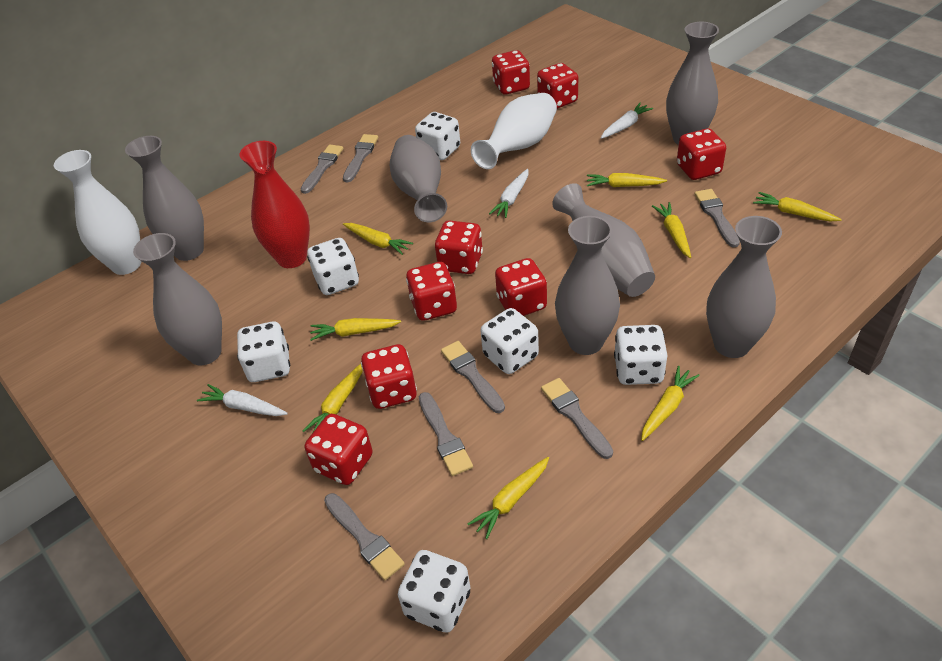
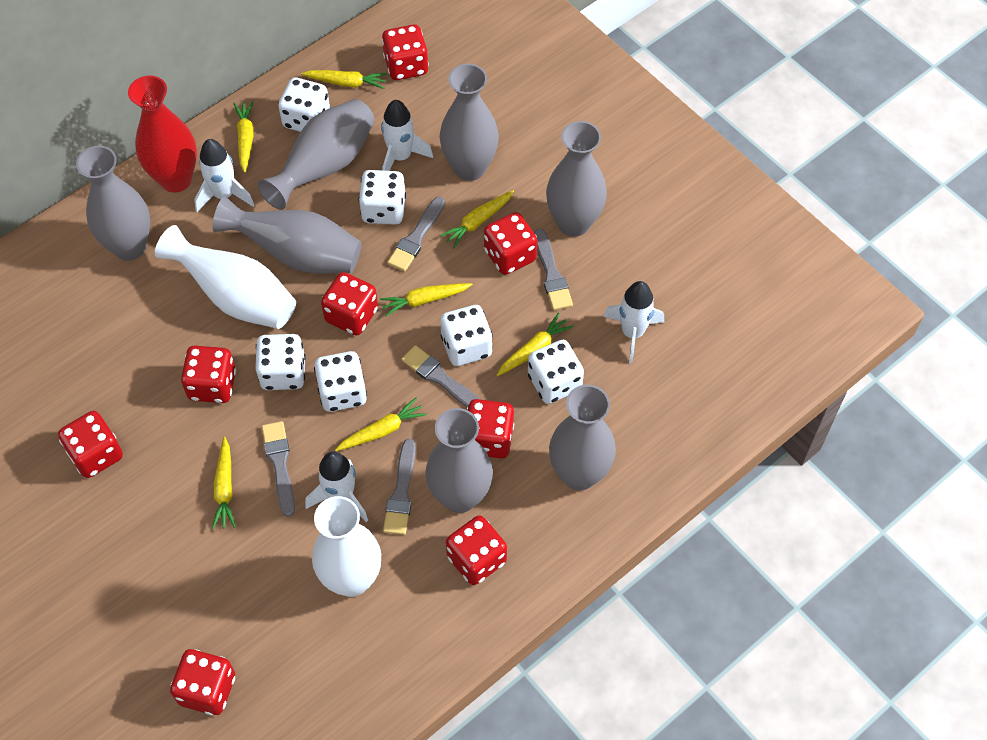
grey brush: [301,144,344,194] [324,493,405,580] [343,134,378,183] [419,392,473,476] [441,341,505,413] [541,378,613,459] [695,189,740,247] = 7 -> [262,421,295,517] [383,439,416,535] [387,196,445,272] [402,345,481,407] [534,229,573,310] = 5
white carrot: [197,384,288,416] [489,169,528,218] [601,103,653,139] = 3 -> none = 0
white rocket: none = 0 -> [194,139,254,212] [305,452,368,522] [381,100,433,171] [603,281,664,364] = 4
yellow carrot: [303,364,363,433] [310,318,401,341] [343,223,413,255] [468,457,549,539] [587,173,667,187] [641,366,700,441] [652,202,691,258] [753,192,842,221] = 8 -> [212,437,236,529] [233,101,254,173] [301,70,387,89] [335,398,427,451] [380,283,473,316] [440,190,514,248] [496,313,574,376] = 7

